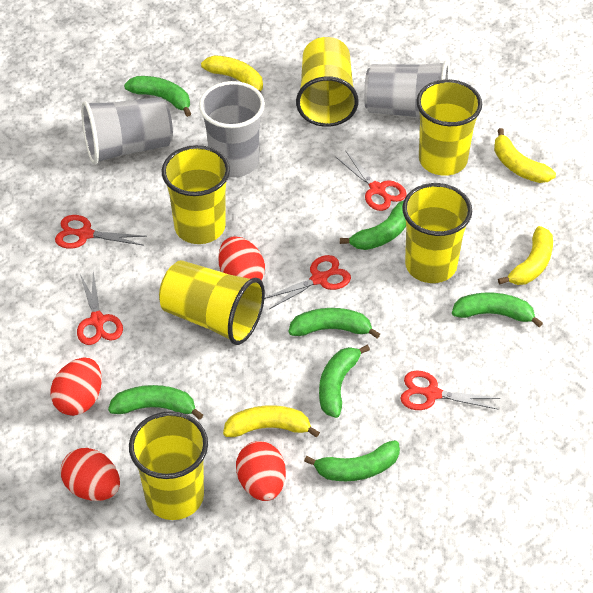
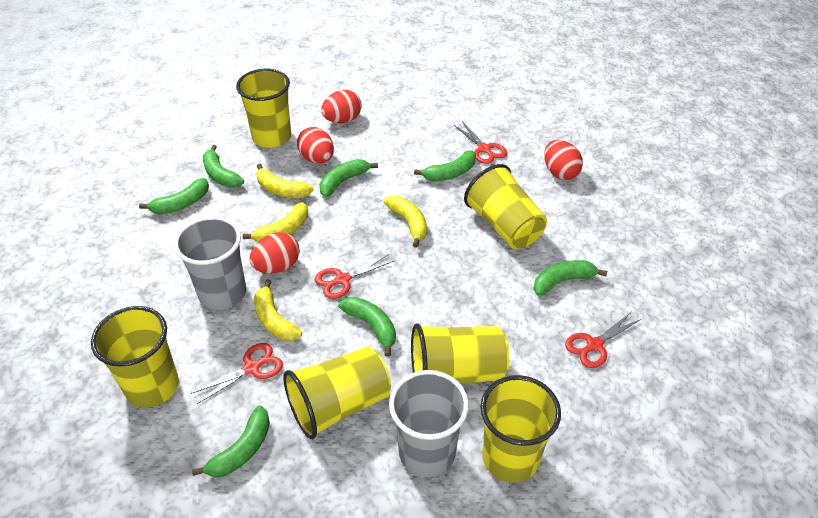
grey cup: [81,97,173,165] [199,81,265,178] [364,61,450,117] = 3 -> [174,216,246,310] [389,370,469,477] = 2
red scissors: [55,215,147,249] [77,272,123,345] [265,255,351,309] [336,151,406,211] [400,371,500,410] = 5 -> [191,343,283,404] [315,254,394,299] [454,121,507,164] [565,312,641,368] = 4

